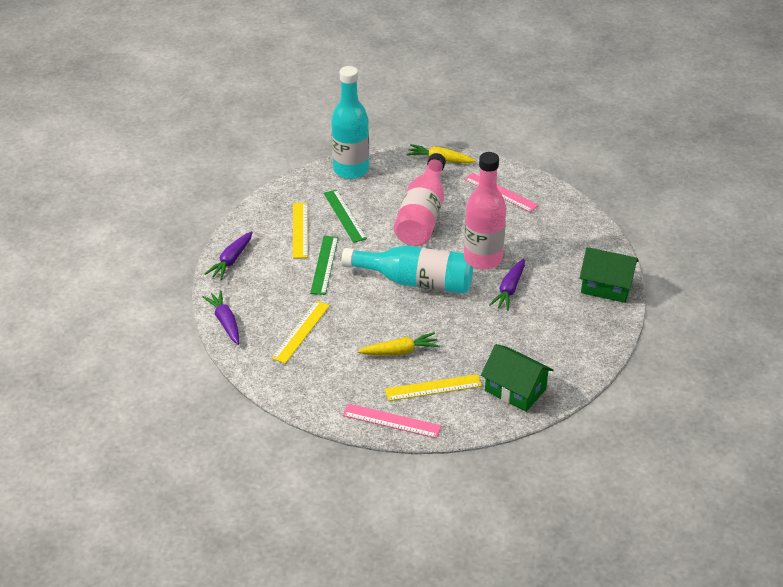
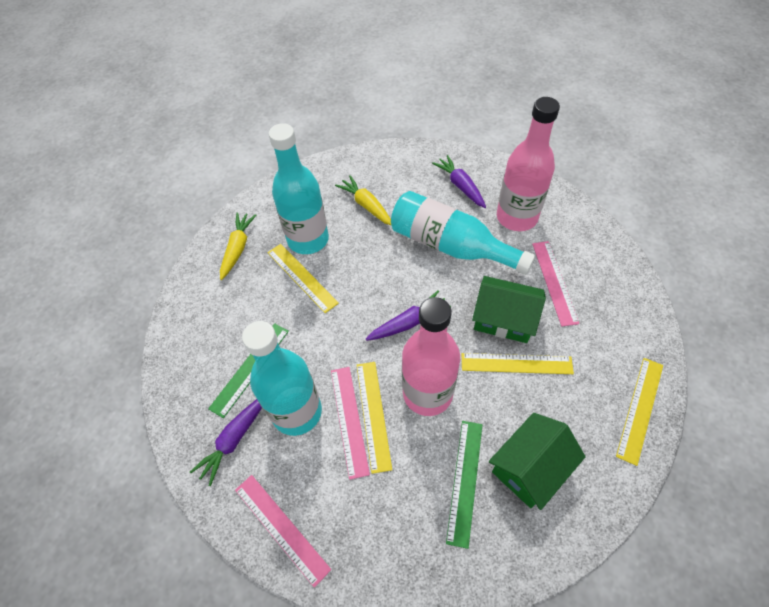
pink ruler: [343,403,441,438] [464,173,539,212] = 2 -> [235,475,331,588] [331,367,370,480] [532,241,579,327] = 3
turquoise bottle: [331,66,369,179] [341,245,474,294] = 2 -> [242,321,322,436] [269,123,329,254] [391,191,535,275] = 3
yellow ruler: [271,300,330,364] [293,203,308,258] [385,374,482,401] = 3 -> [268,244,339,313] [357,362,392,474] [462,353,574,374] [616,358,663,466] = 4

